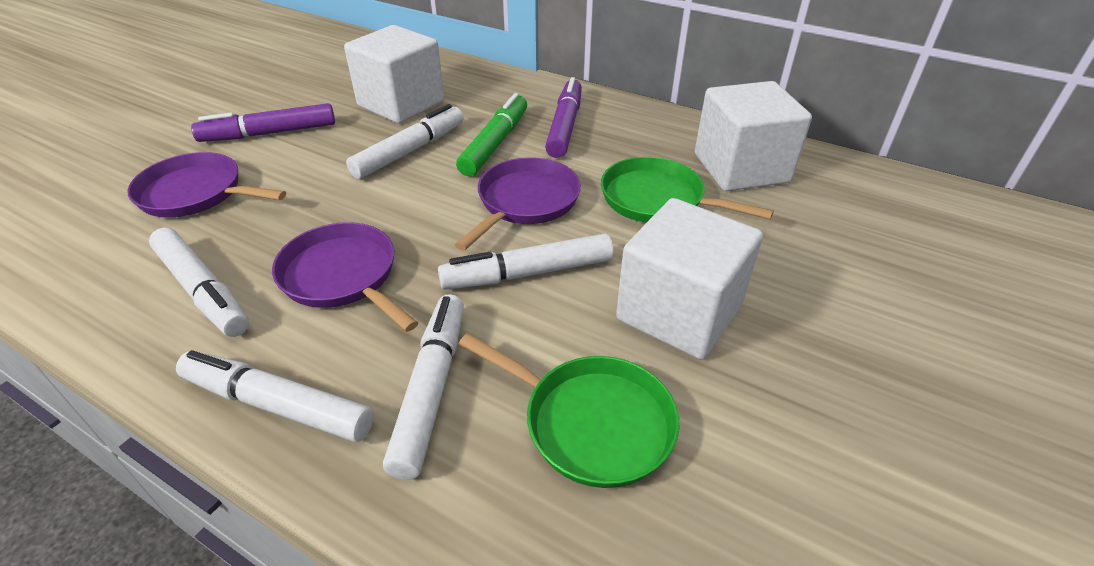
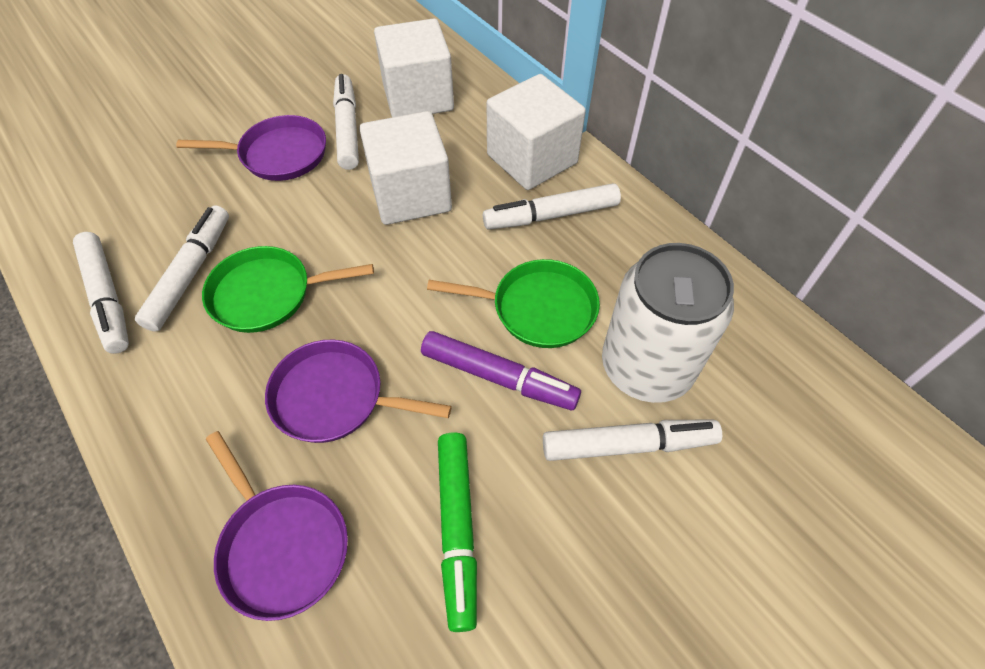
purple marker: [191,103,335,142] [545,77,582,158] = 2 -> [421,331,581,410] = 1
white can: none = 0 -> [602,243,734,403] = 1

